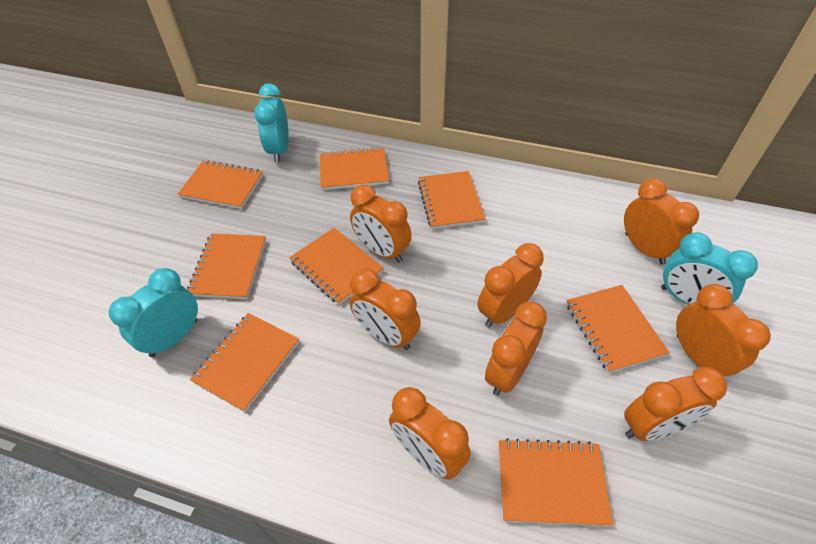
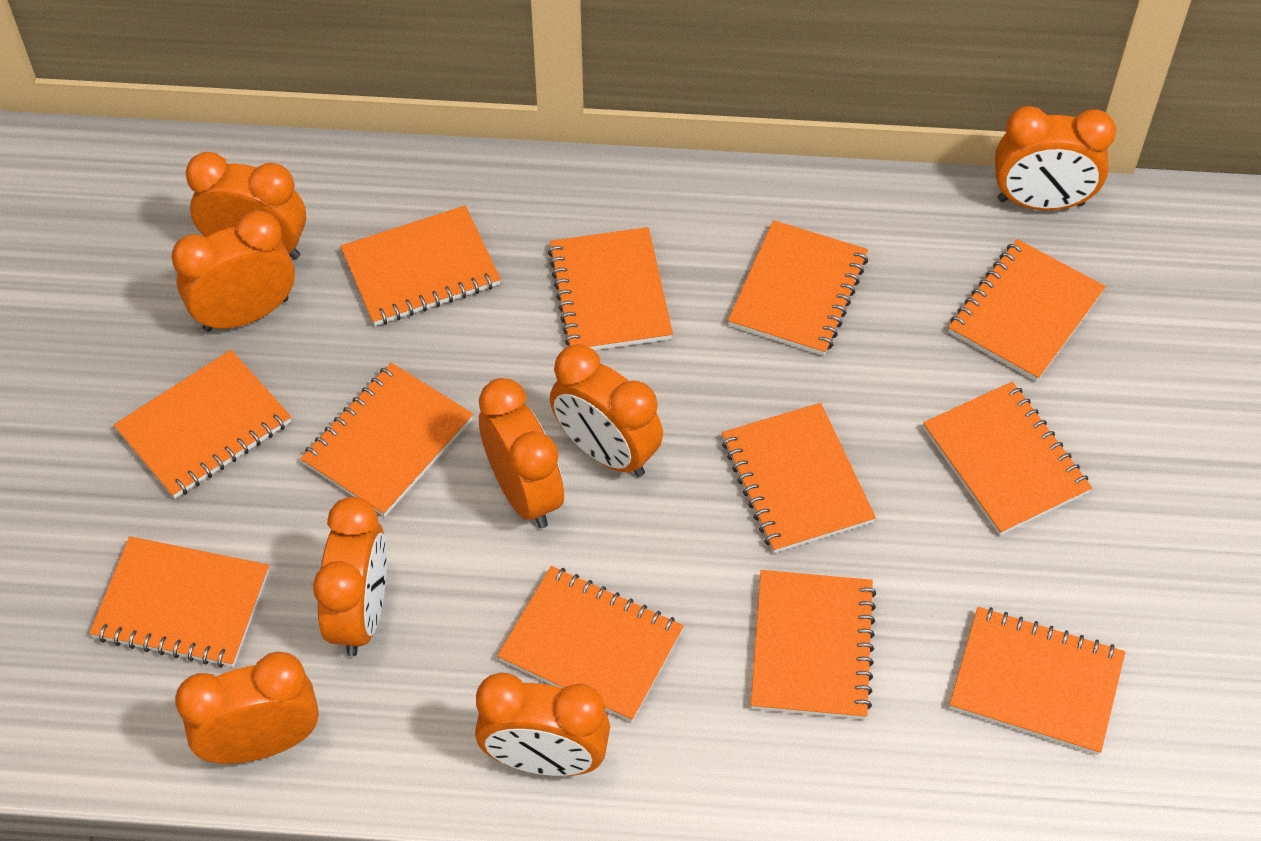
orange notebook: [178,160,263,209] [187,233,266,299] [190,313,299,412] [289,228,384,305] [320,147,389,190] [418,171,485,229] [499,438,613,526] [566,285,670,373] = 8 -> [89,536,269,668] [114,350,291,499] [301,363,473,517] [340,205,501,326] [497,566,684,722] [548,227,673,350] [722,403,876,553] [728,220,868,356] [751,570,876,719] [923,382,1092,535] [948,239,1106,382] [949,607,1125,755] = 12
turquoise clock: [109,268,198,357] [254,83,289,162] [661,232,758,305] = 3 -> none = 0

